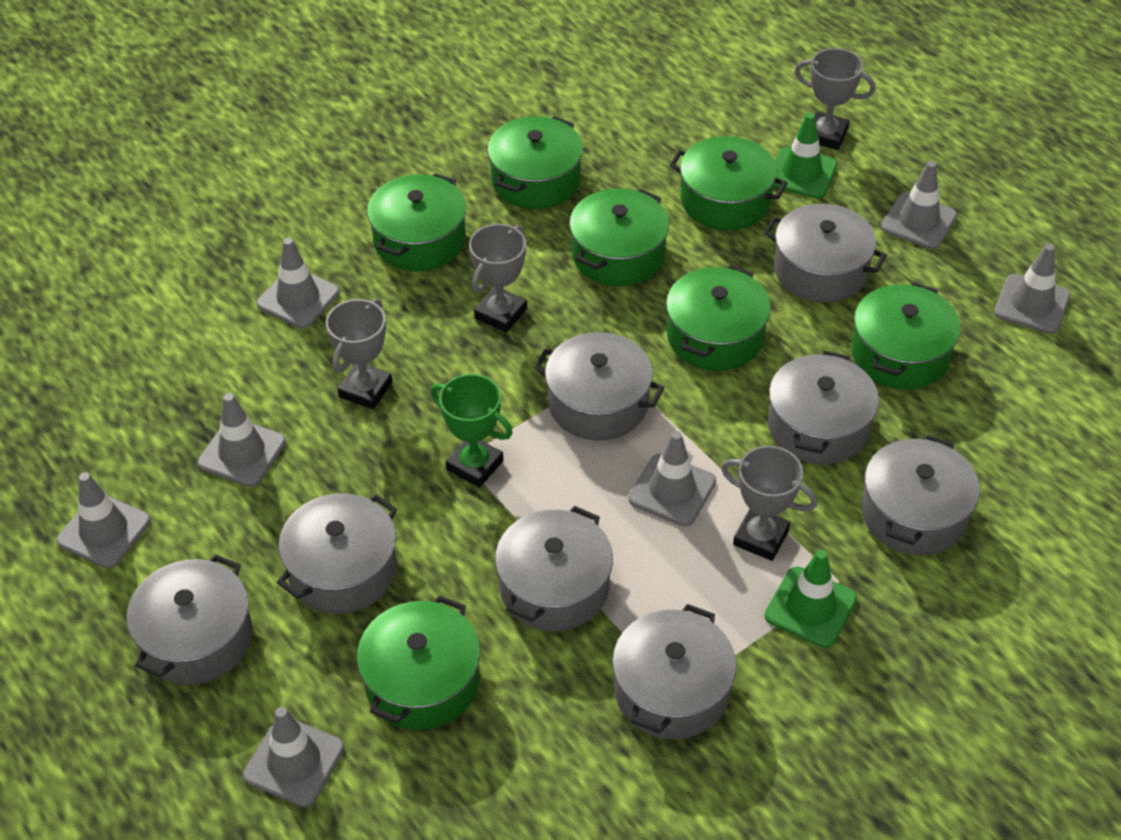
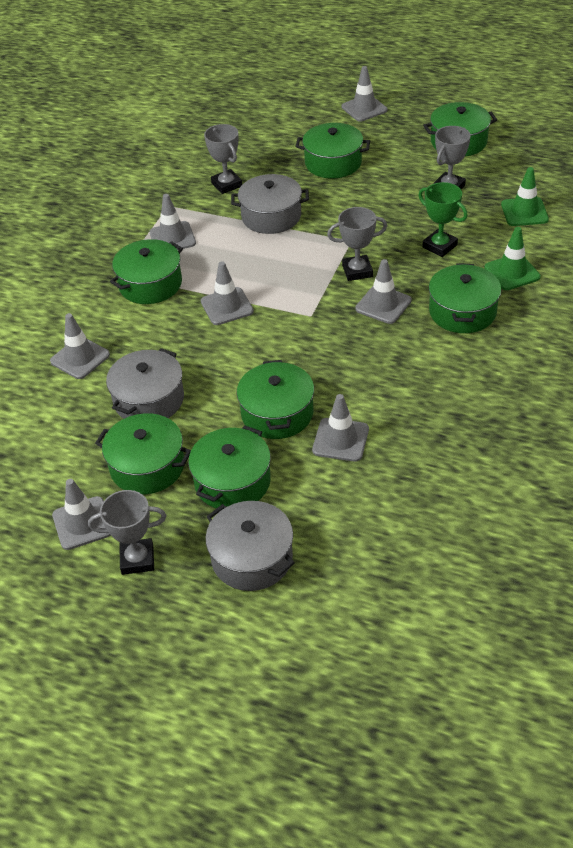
grey pot: [126,554,252,685] [277,493,398,614] [495,506,613,631] [534,332,665,441] [612,604,737,739] [764,204,887,303] [768,350,879,465] [861,435,980,555] = 8 -> [106,348,184,419] [205,501,295,591] [231,174,309,234] = 3

